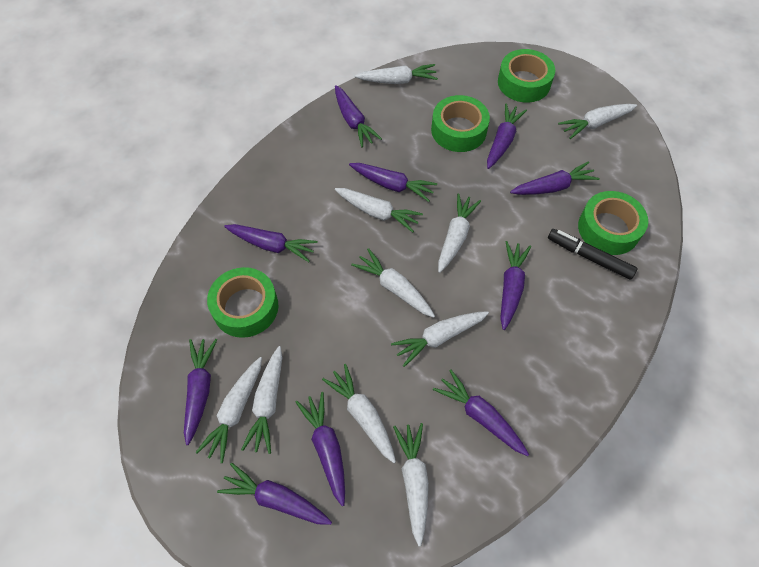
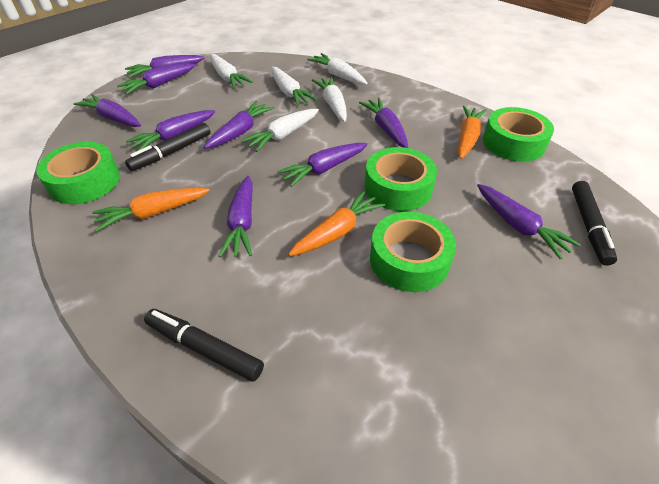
black marker: [548,229,638,280] = 1 -> [125,123,211,171] [144,309,264,381] [572,181,617,265] = 3
orange carrot: none = 0 -> [92,188,210,232] [288,191,385,256] [458,106,487,159] = 3
purple carrot: [184,339,217,445] [217,463,332,525] [224,224,318,262] [296,392,345,506] [335,85,382,148] [349,163,437,202] [433,369,529,456] [487,103,527,169] [500,241,531,330] [510,161,599,195] = 10 -> [74,94,141,127] [117,63,195,95] [125,55,204,78] [126,110,215,151] [204,101,274,149] [219,176,253,257] [277,143,368,187] [359,98,408,148] [477,184,581,259] = 9
white carrot: [196,357,262,463] [241,346,283,454] [322,364,396,463] [335,188,423,233] [351,248,435,318] [355,64,438,84] [391,311,489,367] [393,423,429,546] [438,193,481,273] [558,104,637,139] = 10 -> [210,54,253,89] [241,109,319,152] [271,67,317,106] [307,53,368,85] [312,77,347,122] = 5

